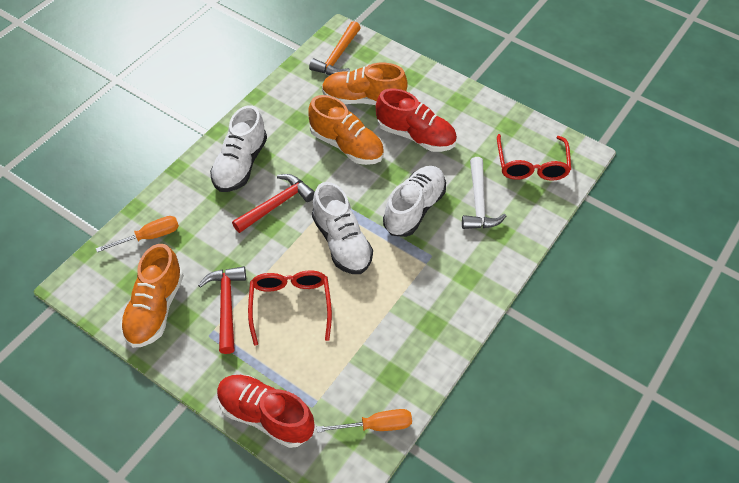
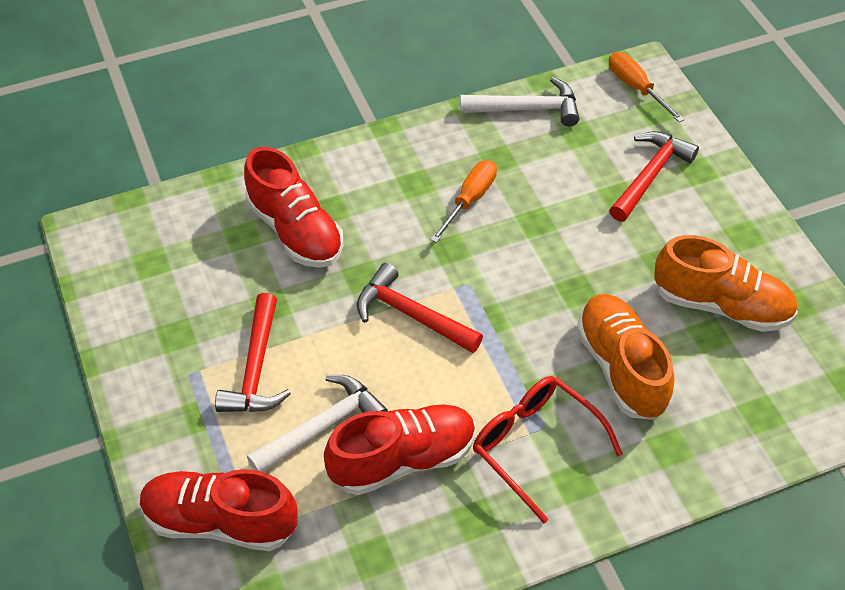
orange hammer: [309,21,361,75] = 1 -> none = 0
orange shoe: [120,244,184,348] [308,95,384,165] [322,63,408,105] = 3 -> [577,294,674,420] [654,235,798,332] = 2
red glasses: [248,271,332,346] [497,134,571,181] = 2 -> [473,376,623,523] = 1
red hammer: [198,266,246,354] [232,174,315,233] = 2 -> [215,293,291,412] [357,263,483,353] [609,131,699,222] = 3
red shoe: [217,375,315,448] [376,88,457,152] = 2 -> [140,469,297,551] [244,147,343,268] [324,404,475,495] = 3
white hammer: [462,157,506,229] = 1 -> [247,375,388,472] [460,77,579,126] = 2
white shoe: [210,105,267,192] [312,182,373,274] [383,166,446,237] = 3 -> none = 0

